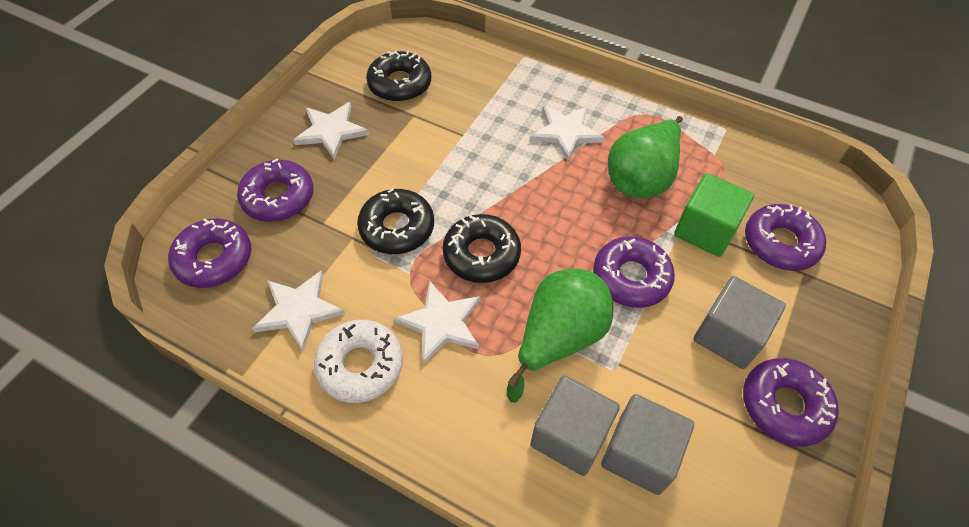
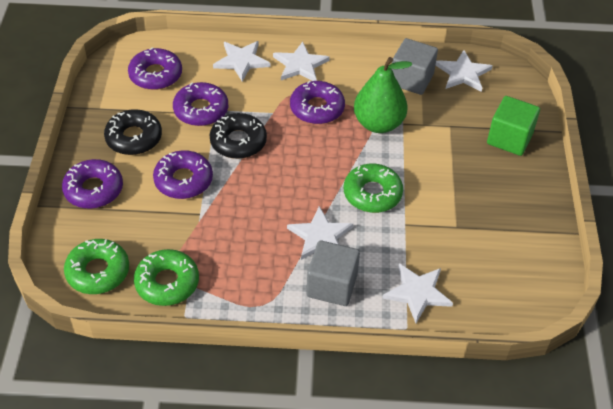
black donut: [357,188,434,254] [366,51,431,102] [443,214,521,283] = 3 -> [104,109,162,155] [210,113,267,159] = 2
green donut: none = 0 -> [64,239,129,294] [134,249,199,306] [344,164,403,213] = 3
green pear: [507,269,613,403] [608,116,683,198] = 2 -> [354,57,412,133] = 1
grey cube: [531,375,620,476] [601,394,694,495] [694,276,786,369] = 3 -> [307,240,360,306] [392,38,438,95] = 2
white donut: [314,320,403,403] = 1 -> none = 0
white star: [252,270,345,351] [293,102,369,159] [394,280,480,364] [530,106,605,161] = 4 -> [213,41,271,82] [273,42,330,81] [287,206,353,260] [382,263,453,323] [436,50,493,92] = 5

